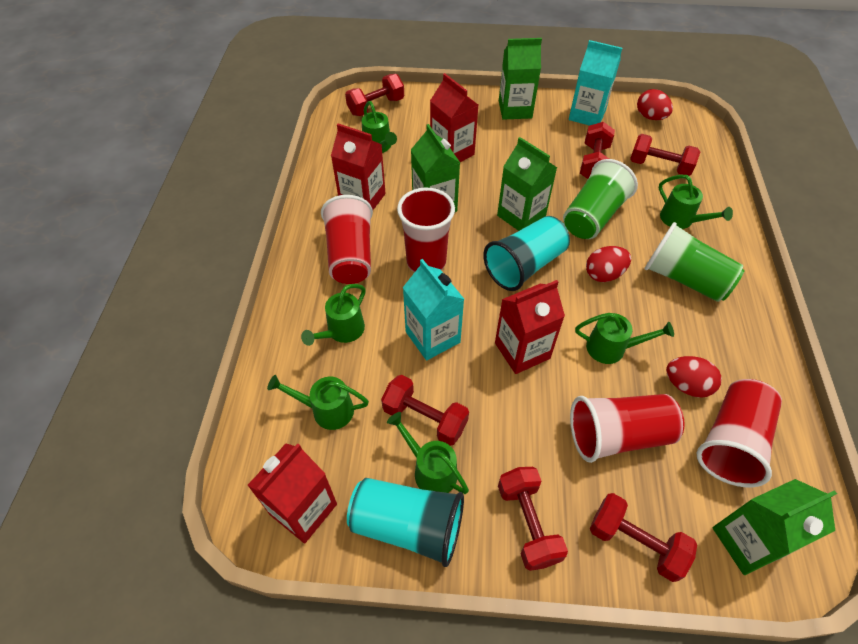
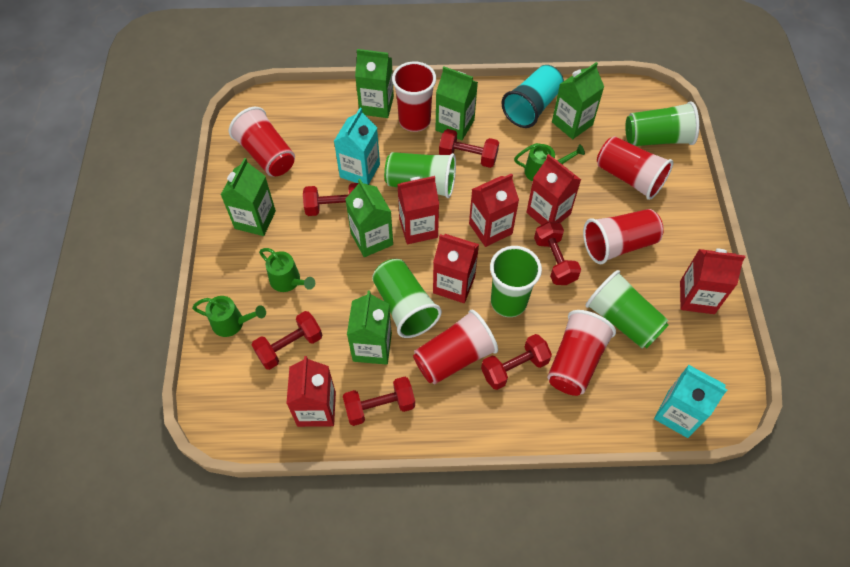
green carton: [411,124,460,212] [497,137,557,231] [499,38,542,120] [713,479,837,575] = 4 -> [221,158,276,236] [345,179,393,257] [347,291,392,365] [355,49,394,118] [436,66,478,140] [552,62,604,139] = 6
green cup: [563,159,638,239] [644,222,745,302] = 2 -> [372,259,442,338] [384,152,456,198] [490,246,542,317] [585,270,669,349] [625,101,699,146] = 5
green watering can: [267,375,369,430] [301,284,366,346] [362,101,397,153] [387,412,469,494] [575,313,674,364] [658,175,733,229] = 6 -> [192,296,266,337] [259,248,315,292] [514,143,585,182] = 3
red carton: [247,443,337,543] [331,123,386,210] [430,73,478,162] [495,280,565,374] = 4 -> [286,356,336,427] [397,176,439,244] [433,234,479,303] [469,173,519,247] [526,154,581,225] [680,249,745,314] = 6
red cup: [321,195,373,284] [397,187,455,273] [570,394,684,463] [697,379,782,487] = 4 -> [229,107,295,177] [392,62,436,132] [413,310,498,384] [547,310,616,396] [583,209,664,264] [597,136,673,200] = 6
red egg: [586,246,631,282] [637,89,673,120] [666,356,721,398] = 3 -> none = 0
turquoise cup: [347,478,464,567] [483,216,570,291] = 2 -> [501,65,564,128] = 1

